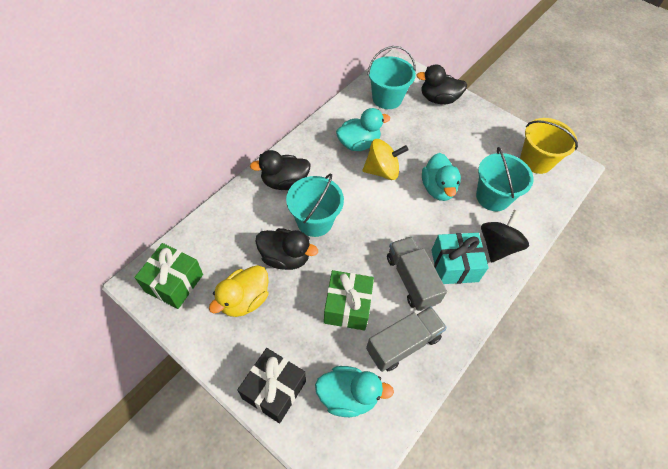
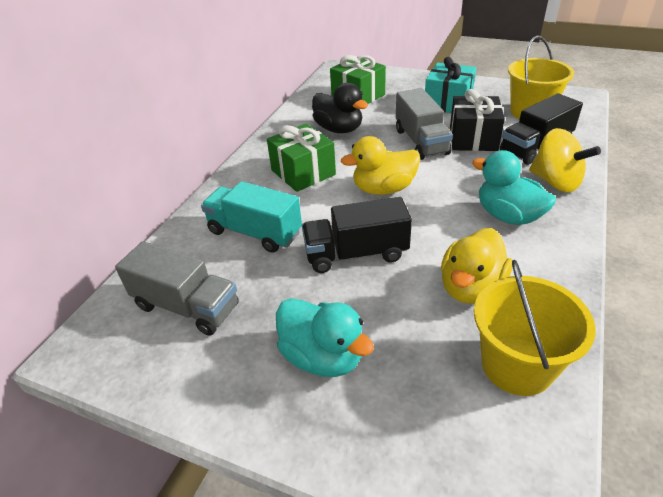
black duck: [250,150,311,190] [255,228,318,270] [416,64,467,104] = 3 -> [312,83,368,133] = 1
black spinning top: [481,210,529,262] = 1 -> none = 0
black truck: none = 0 -> [302,197,412,273] [500,93,583,165] = 2
turquoise bucket: [286,174,344,237] [368,46,416,109] [476,147,534,211] = 3 -> none = 0
turquoise duck: [315,366,394,417] [336,108,390,151] [422,153,461,201] = 3 -> [276,298,374,377] [472,150,556,225] = 2
turquoise truck: none = 0 -> [201,181,302,253] = 1
yellow bucket: [520,118,578,174] = 1 -> [474,260,596,396] [508,35,574,119] = 2
yellow duck: [209,265,269,317] = 1 -> [341,136,420,195] [441,228,512,304] = 2

